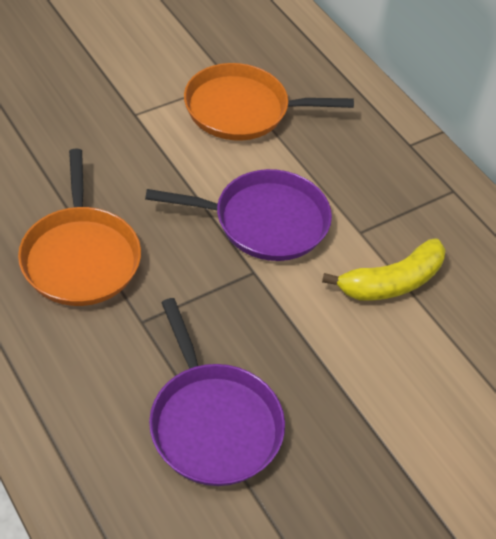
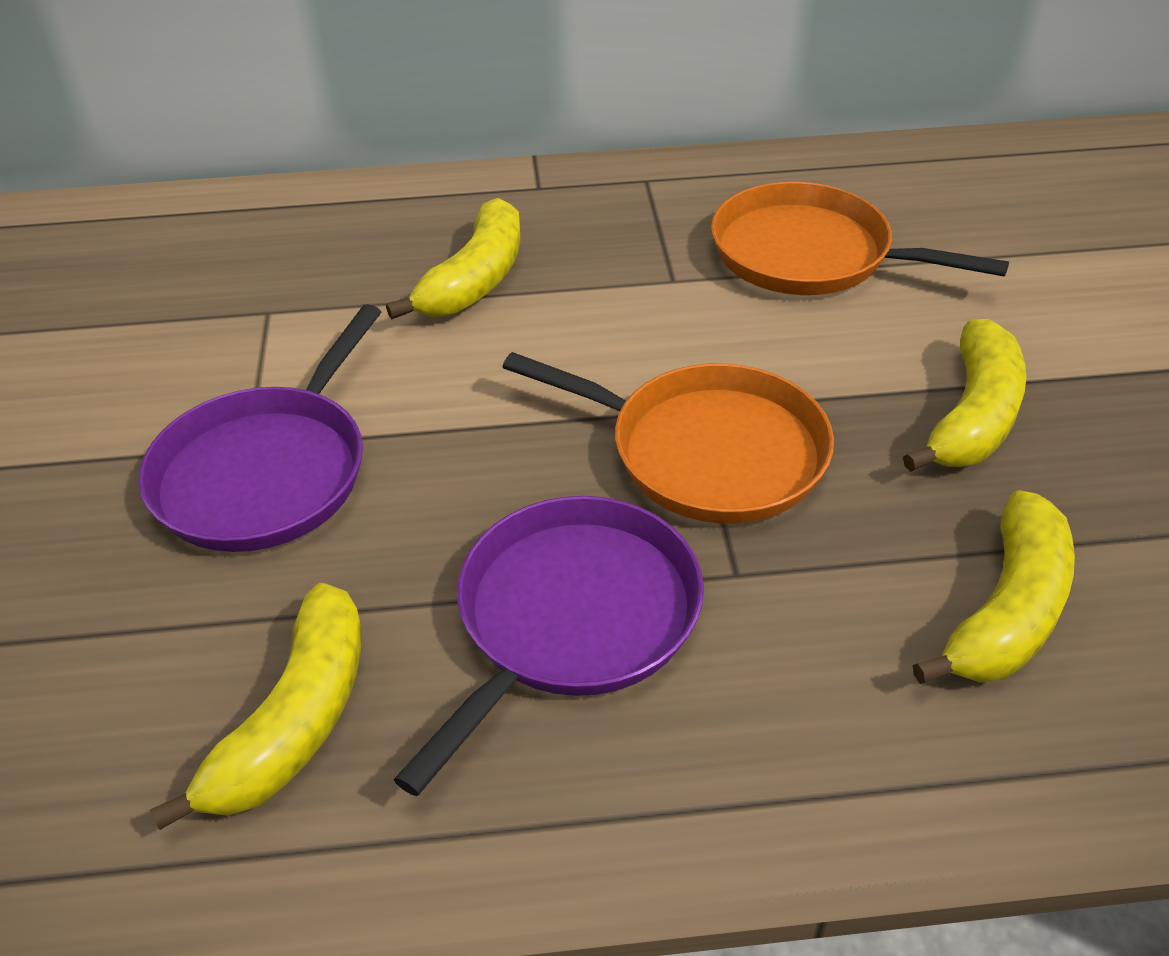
yellow banana: [322,238,446,300] = 1 -> [150,583,361,830] [386,198,521,320] [903,319,1026,472] [913,490,1075,684] = 4

